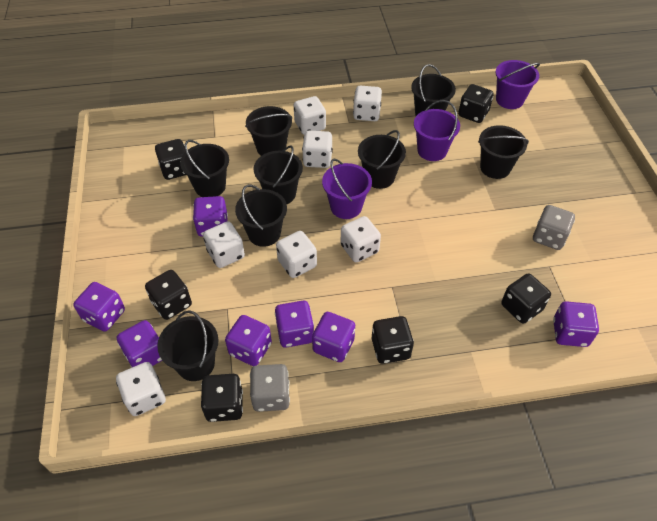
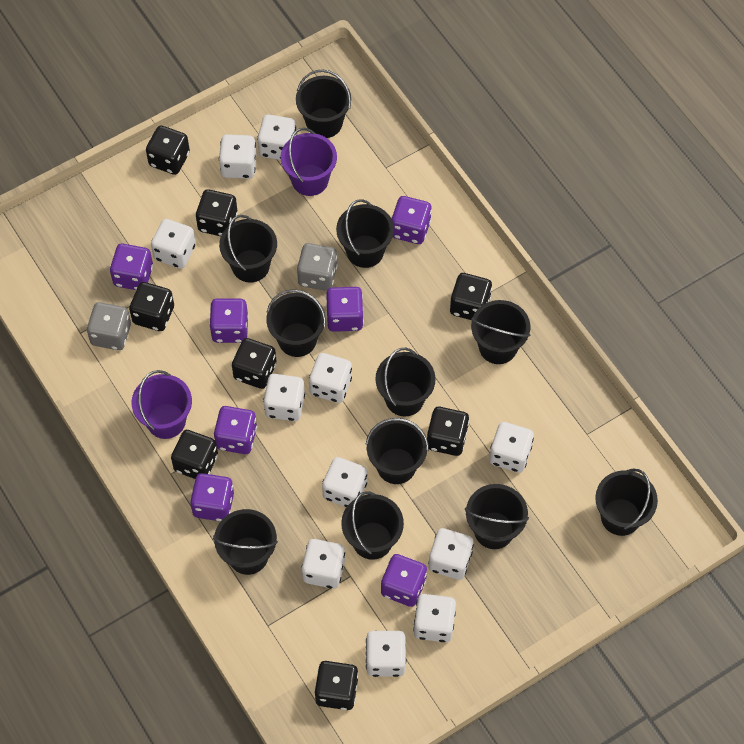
black bucket: [157,310,219,381] [180,140,229,197] [235,185,287,247] [245,106,292,156] [254,146,303,204] [358,130,406,189] [411,64,456,116] [478,125,529,179] = 8 -> [213,509,278,575] [219,215,277,283] [266,289,326,357] [296,69,351,138] [336,199,394,268] [341,492,404,560] [366,418,429,484] [376,348,436,416] [465,484,529,549] [471,300,530,364] [595,469,658,536] = 11
black dice: [145,270,192,320] [155,139,186,180] [201,374,243,422] [372,316,414,364] [458,84,494,123] [501,273,551,324] = 6 -> [129,282,174,331] [146,125,190,175] [171,430,218,479] [196,189,238,236] [232,338,277,389] [314,661,358,710] [427,407,469,456] [450,273,492,320] = 8
purple bucket: [322,159,372,219] [414,100,460,161] [495,60,540,109] = 3 -> [132,370,192,439] [281,128,337,196] = 2
white dice: [116,362,166,416] [203,221,245,268] [276,231,317,278] [294,96,326,135] [302,131,333,168] [340,216,381,262] [353,86,382,121] = 7 -> [151,219,196,269] [219,134,256,179] [257,114,297,160] [263,374,305,421] [301,539,345,589] [309,353,352,403] [322,457,367,507] [366,631,406,677] [413,594,456,642] [428,528,474,580] [489,422,534,473] = 11

